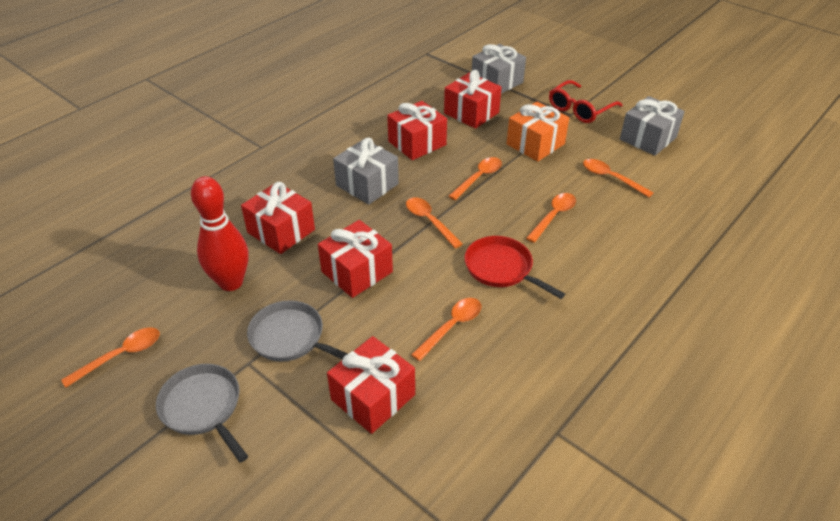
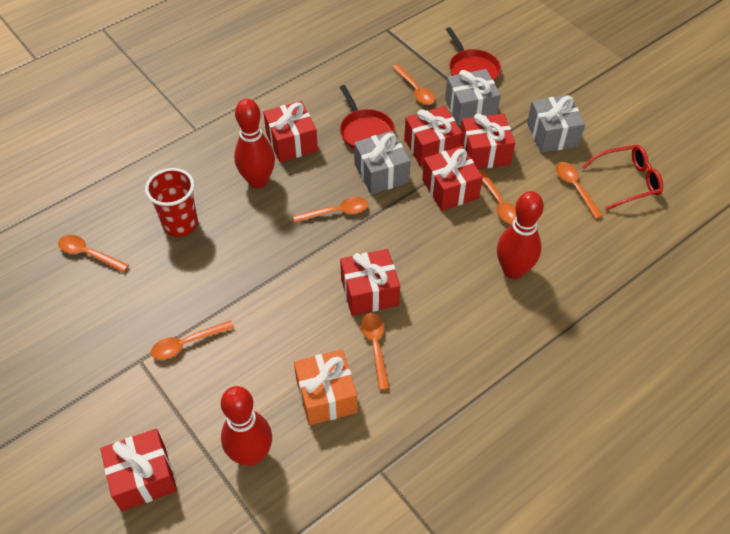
grey pan: [156,364,248,463] [247,300,348,362] = 2 -> none = 0
orange spoon: [61,327,160,388] [406,197,463,248] [411,298,482,361] [448,157,502,200] [526,193,576,243] [583,159,654,197] = 6 -> [58,235,129,272] [151,320,234,360] [293,197,368,223] [361,313,390,390] [392,64,435,105] [479,170,516,224] [556,162,603,219] = 7
red bowling pin: [191,176,248,291] = 1 -> [221,386,272,466] [234,99,275,189] [497,191,544,279] = 3
red cup: none = 0 -> [145,168,198,237] = 1
red gift: [241,182,315,254] [318,220,393,298] [327,336,415,434] [387,101,447,160] [444,70,502,129] = 5 -> [100,429,177,511] [263,101,318,162] [340,249,400,316] [404,106,462,167] [422,146,483,211] [461,113,515,169] = 6
red pan: [464,236,565,299] = 1 -> [340,85,395,149] [446,27,501,81] = 2

